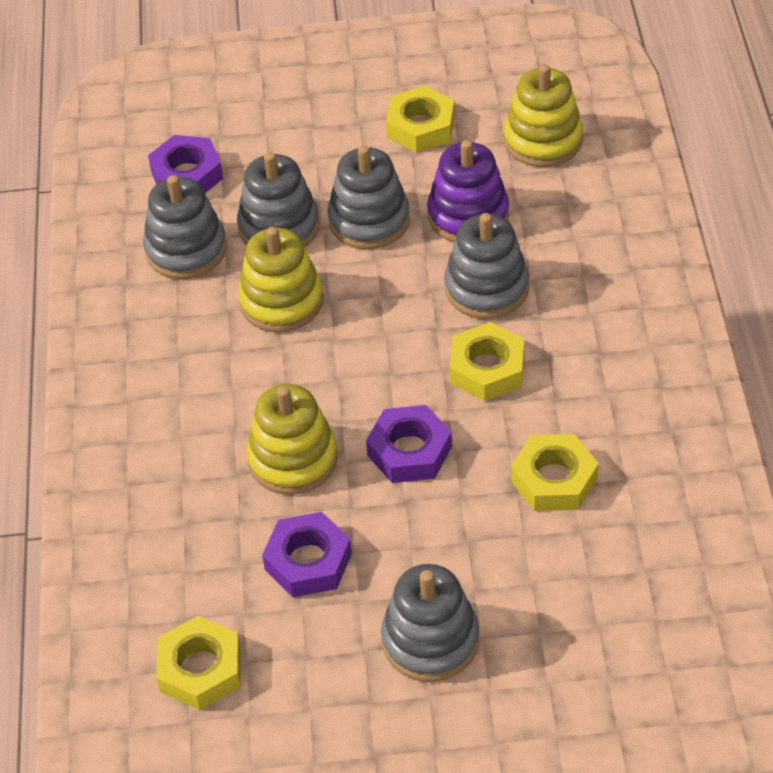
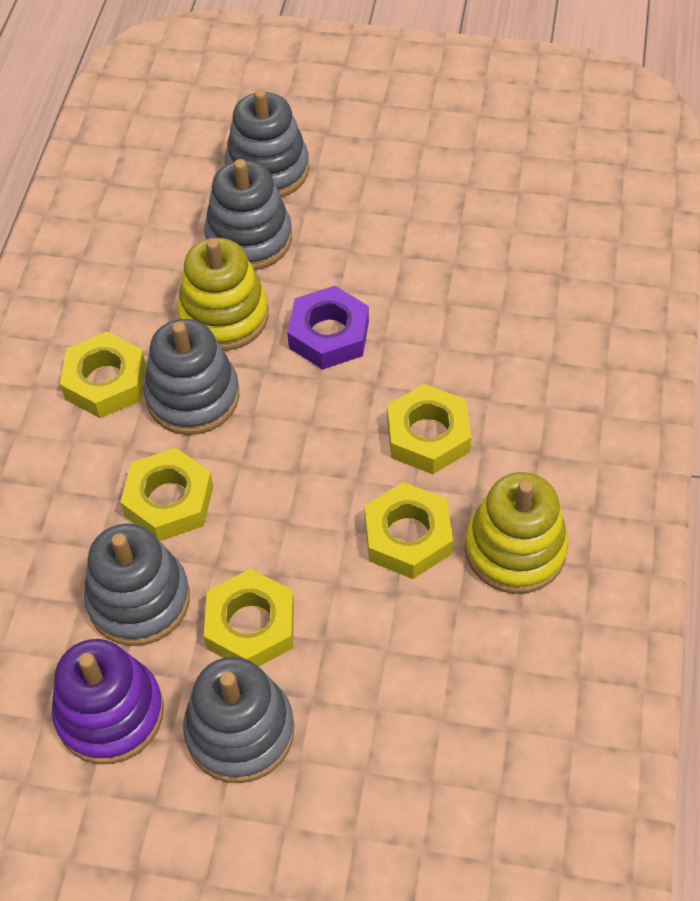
purple nut: [148,135,223,193] [262,512,352,597] [366,405,452,483] = 3 -> [287,286,369,370] = 1
yellow nut: [156,616,241,710] [386,86,455,153] [450,322,524,401] [511,434,599,511] = 4 -> [60,332,146,418] [120,448,213,541] [204,569,294,667] [365,482,453,579] [387,384,471,474] = 5
yellow stacking toy: [238,227,323,332] [247,384,338,495] [504,64,583,167] = 3 -> [177,238,269,351] [465,472,569,594] = 2

